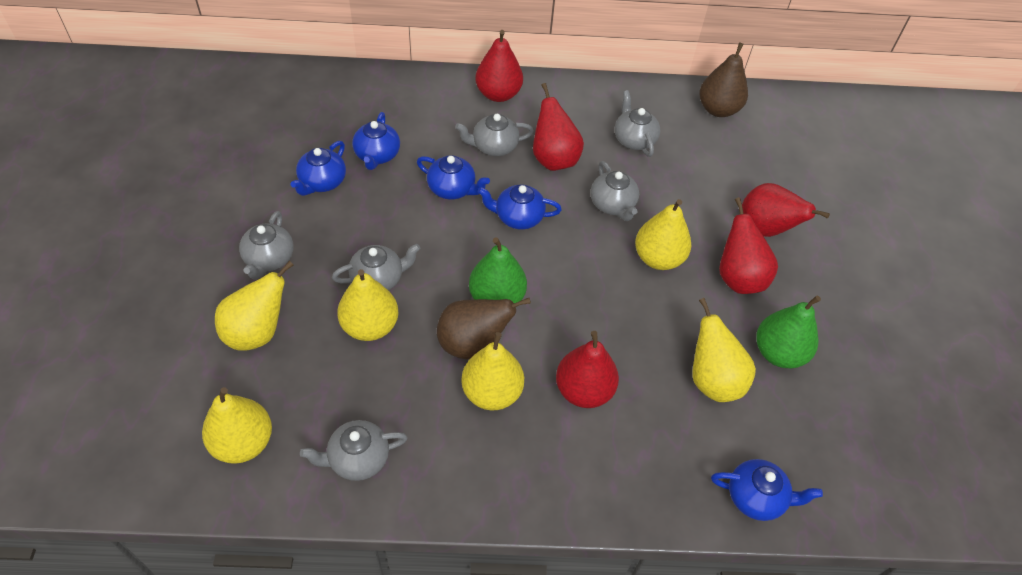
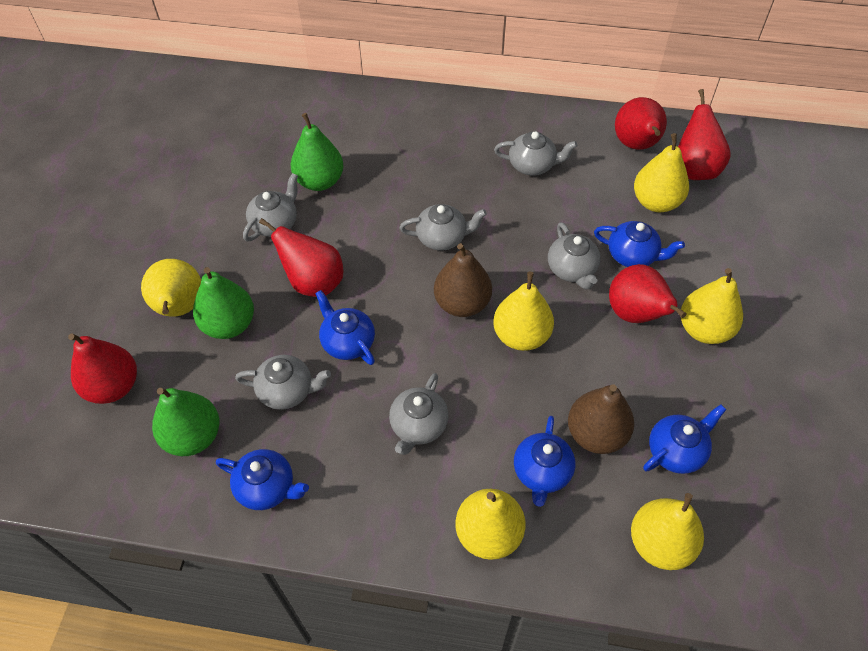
green pear: [469,237,527,303] [756,295,821,368] = 2 -> [152,388,219,456] [193,267,254,339] [291,113,344,191] = 3

